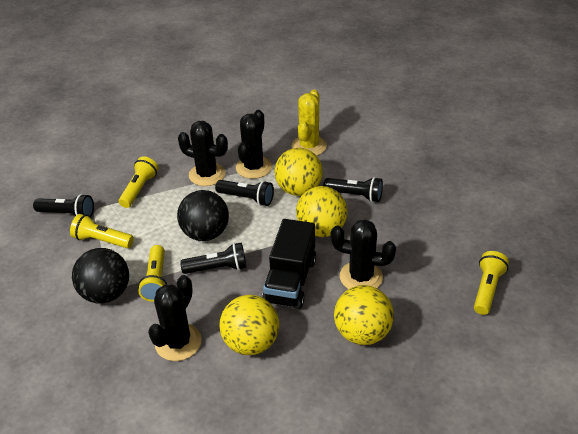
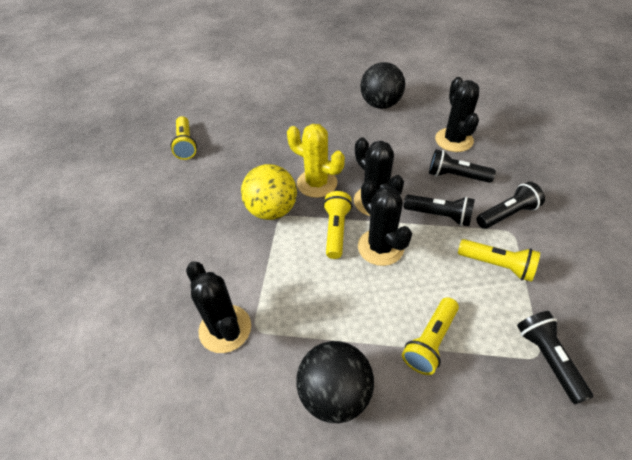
black truck: [262,219,316,309] = 1 -> none = 0
yellow ball: [220,295,279,355] [275,148,323,196] [296,186,347,237] [334,285,394,345] = 4 -> [241,164,297,220] = 1

